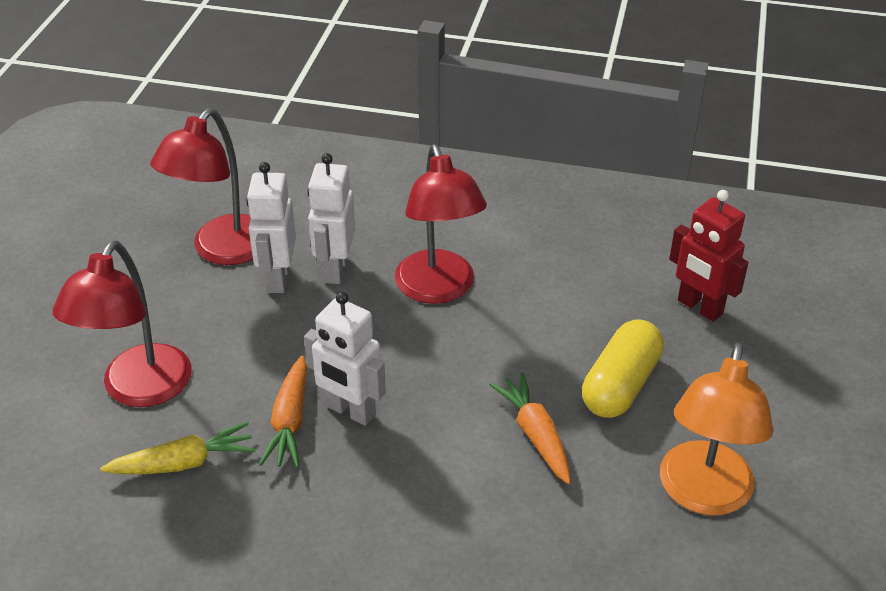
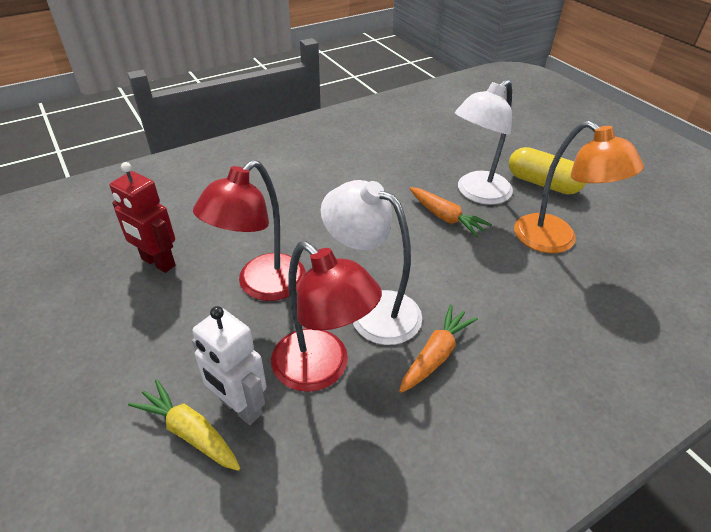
red lamp: [53,241,192,407] [150,108,253,265] [395,144,487,304] = 3 -> [193,160,306,301] [271,241,382,392] = 2
white lamp: none = 0 -> [321,180,422,345] [455,79,513,205] = 2
white robot: [246,162,296,293] [304,292,386,426] [308,153,355,284] = 3 -> [192,306,267,425] = 1

